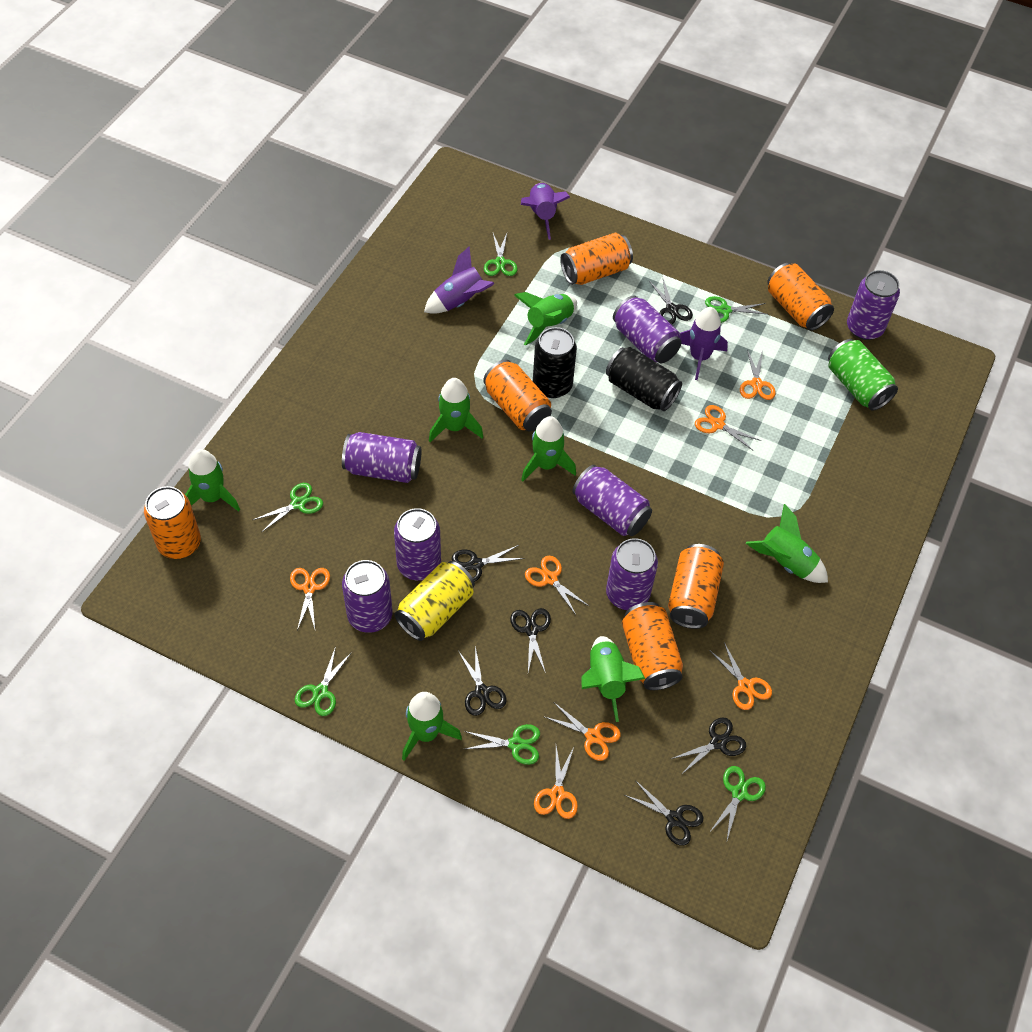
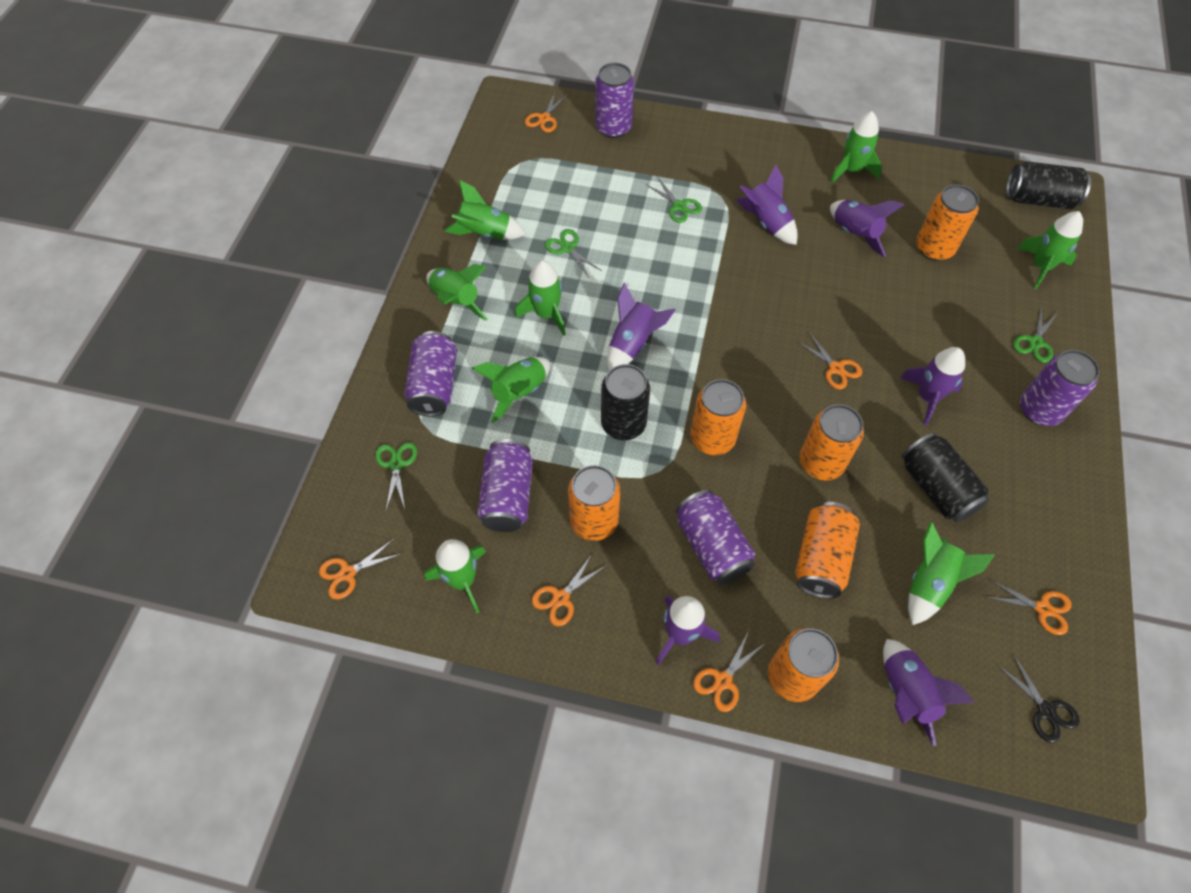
black can: [533,327,577,398] [606,347,682,411] = 2 -> [601,364,650,440] [901,433,990,522] [1006,162,1091,209] = 3
black scissors: [452,545,525,582] [459,646,506,716] [510,608,551,673] [625,780,703,846] [649,279,693,325] [671,717,746,775] = 6 -> [997,654,1080,743] = 1
green can: [828,339,898,411] = 1 -> none = 0
green rocket: [185,449,240,512] [402,692,462,761] [429,378,483,442] [514,292,577,345] [521,416,576,481] [581,636,645,722] [746,504,828,583] = 7 -> [424,539,486,614] [426,264,488,321] [444,180,526,240] [472,357,550,423] [515,260,566,336] [830,111,882,183] [908,522,995,625] [1017,211,1083,289] = 8
green scissors: [253,483,323,533] [294,646,352,716] [464,724,540,765] [484,233,517,276] [705,296,766,323] [709,766,766,840] = 6 -> [375,442,417,510] [545,229,602,277] [646,178,702,223] [1013,306,1057,363] = 4
orange scissors: [290,568,330,630] [525,556,590,616] [534,745,578,819] [545,703,621,761] [695,405,761,451] [709,642,772,710] [740,350,776,400] = 7 -> [319,539,401,600] [525,92,568,132] [532,554,607,626] [693,631,764,712] [797,332,862,389] [986,579,1072,635] = 6
purple can: [342,432,422,483] [342,560,393,633] [394,508,441,581] [572,465,652,536] [606,538,658,610] [613,295,682,363] [847,270,900,340] = 7 -> [404,331,457,417] [477,439,533,532] [595,63,634,138] [676,489,755,584] [1020,350,1100,426] = 5
purple rocket: [424,247,494,314] [521,183,570,240] [680,307,728,380] = 3 -> [607,283,676,371] [656,595,719,665] [736,165,798,245] [830,200,904,257] [883,639,975,746] [900,347,965,426] = 6
yellow can: [394,561,475,641] = 1 -> none = 0

